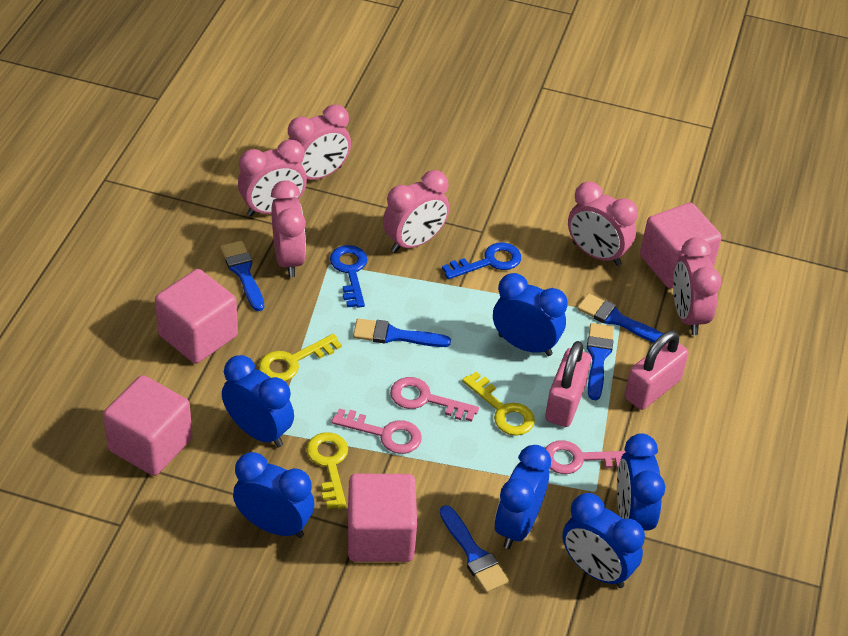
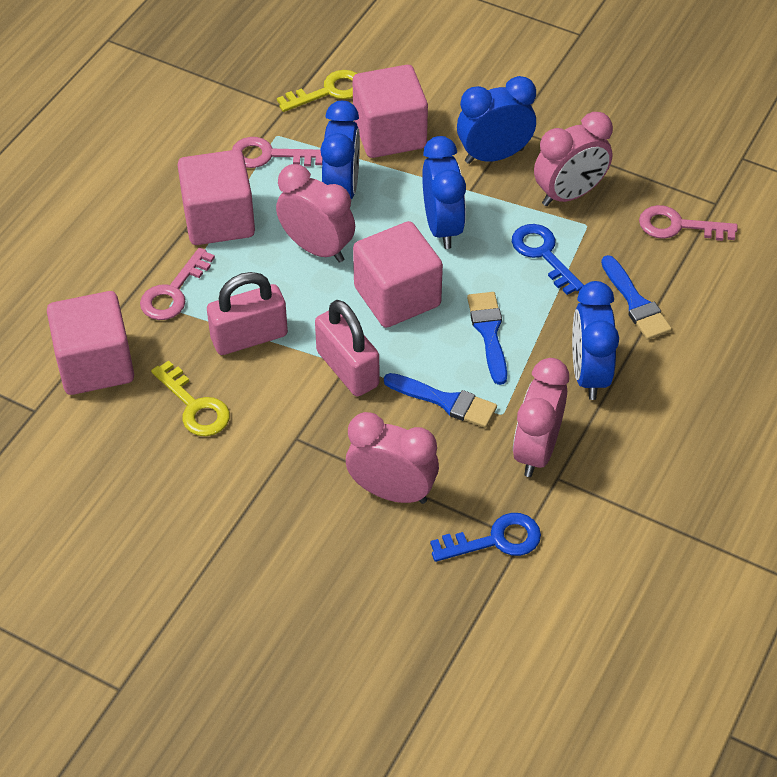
blue brush: [220,241,264,311] [353,318,451,347] [440,505,509,593] [577,294,663,343] [587,323,614,400] = 5 -> [384,373,497,428] [467,292,507,385] [601,255,672,340] = 3
blue clock: [222,355,294,447] [233,452,315,538] [493,273,568,356] [495,445,551,549] [562,493,645,588] [617,433,665,531] = 6 -> [320,101,360,199] [422,136,466,249] [457,76,536,164] [572,281,619,400] = 4
pink clock: [238,139,307,217] [271,180,306,278] [288,105,351,180] [383,170,449,253] [568,182,638,266] [673,237,722,335] = 6 -> [276,164,355,263] [346,412,439,504] [513,358,569,477] [534,112,613,206] = 4
yellow key: [259,334,342,381] [306,432,348,509] [462,372,535,436] = 3 -> [151,360,230,436] [277,70,358,112] = 2

